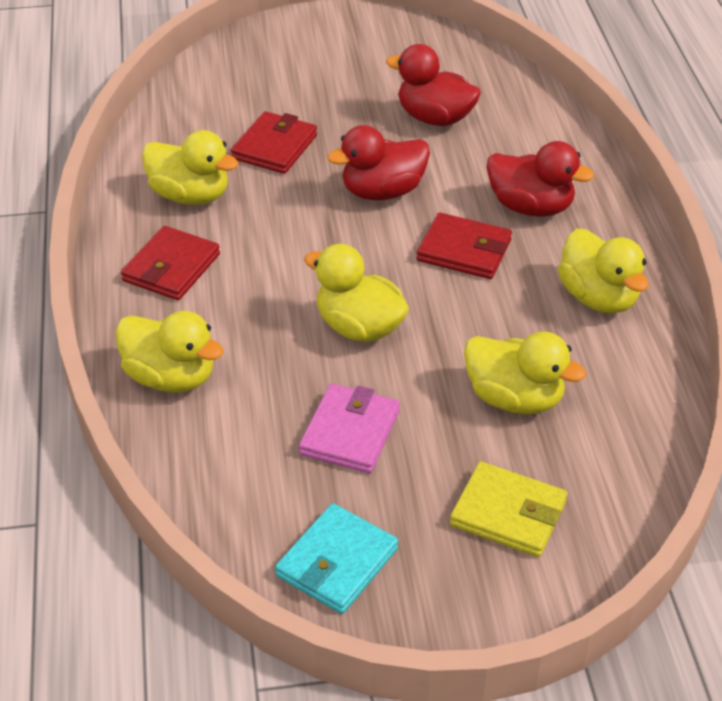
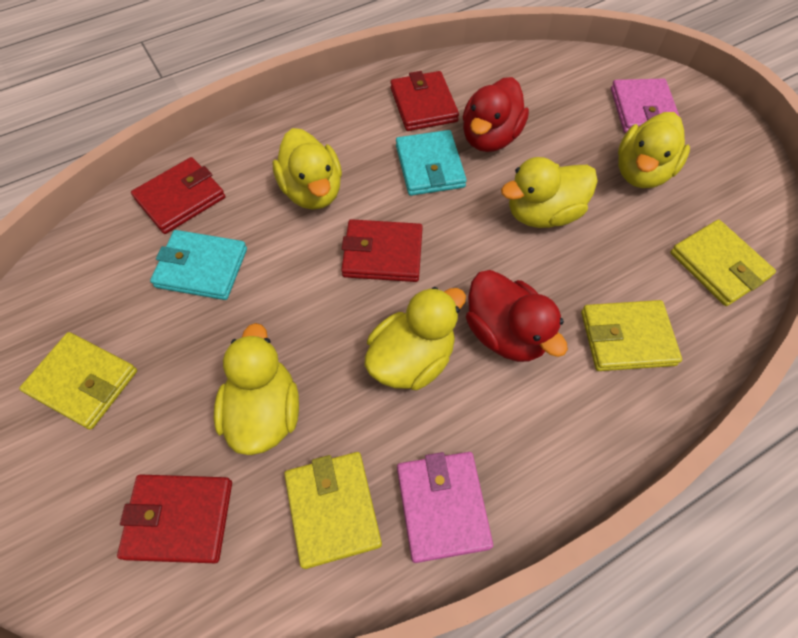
pink wallet: [299,384,400,473] = 1 -> [397,452,493,563] [611,79,680,133] = 2
red duck: [327,125,430,200] [386,44,481,126] [487,141,594,217] = 3 -> [463,77,529,152] [466,270,568,362] = 2
red wallet: [121,226,220,300] [231,111,317,174] [417,213,512,279] = 3 -> [117,475,232,563] [131,157,225,234] [341,219,423,282] [390,71,459,131] = 4
turquoise wallet: [275,503,398,614] = 1 -> [150,230,247,300] [396,130,467,196] = 2
yellow wallet: [450,461,567,557] = 1 -> [19,332,137,430] [284,452,382,569] [581,300,682,371] [670,219,776,306] = 4

